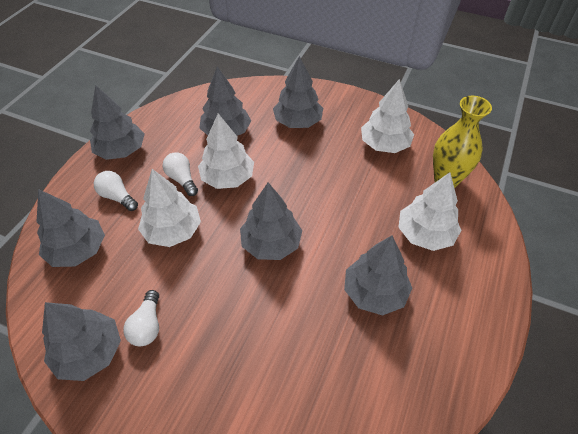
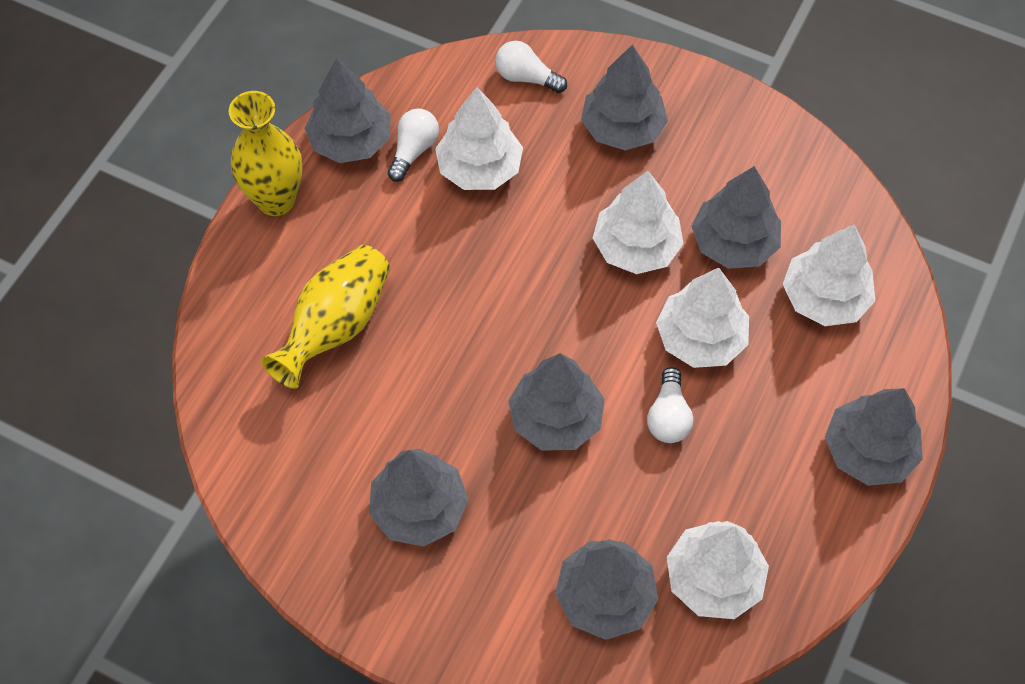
white tree: [138,169,201,247] [198,114,254,189] [361,79,414,153] [398,172,461,251] = 4 -> [435,87,523,190] [593,171,684,274] [656,268,749,368] [667,521,769,619] [783,225,875,326] = 5
yellow vase: [433,96,492,188] = 1 -> [229,91,303,216] [261,245,390,389] = 2

